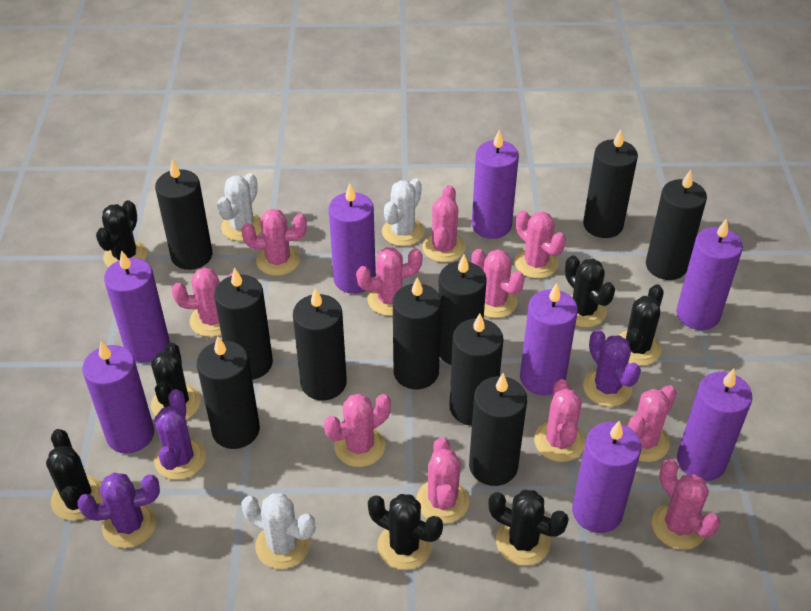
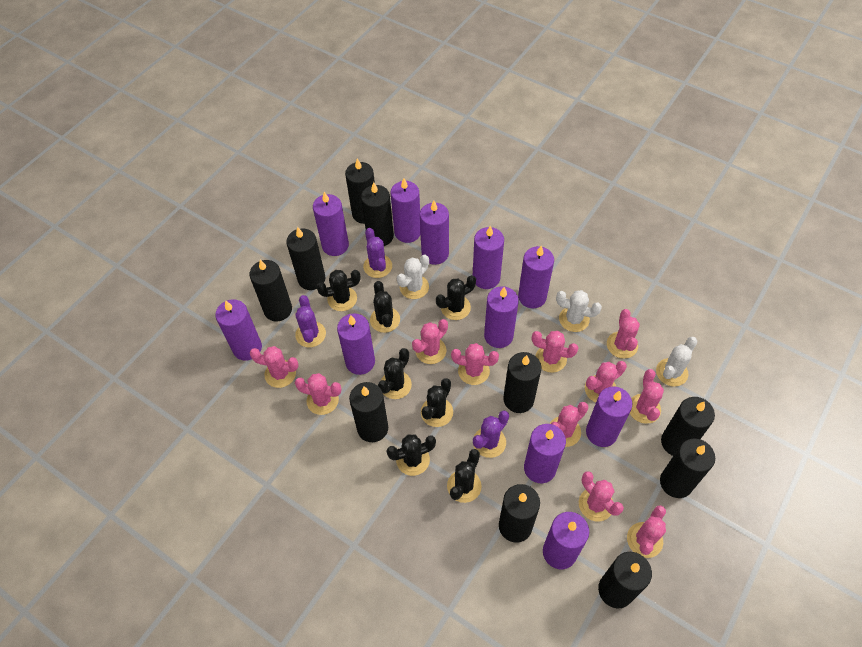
purple candle: [82,341,154,454] [104,250,170,362] [329,183,376,294] [472,129,519,239] [520,283,578,396] [572,420,642,533] [676,218,743,330] [677,369,752,481] = 8 -> [215,299,262,361] [313,192,349,256] [337,313,375,375] [391,178,421,243] [420,201,449,265] [473,226,504,289] [484,286,519,348] [518,246,554,308] [524,424,566,483] [543,512,589,569] [586,387,632,447] = 11

